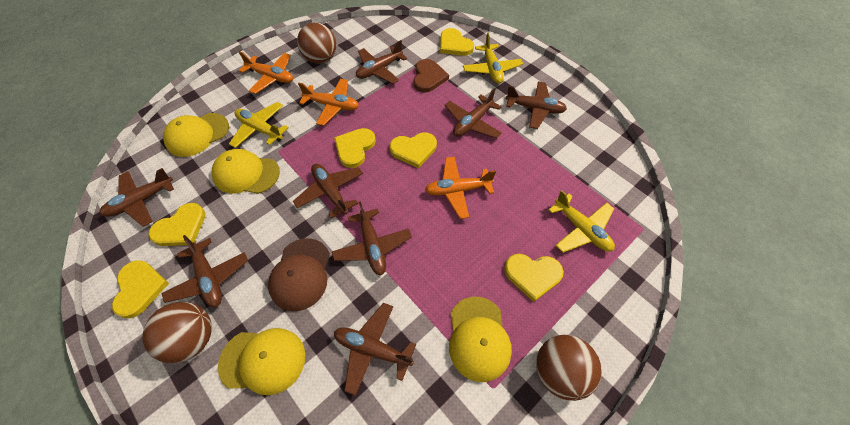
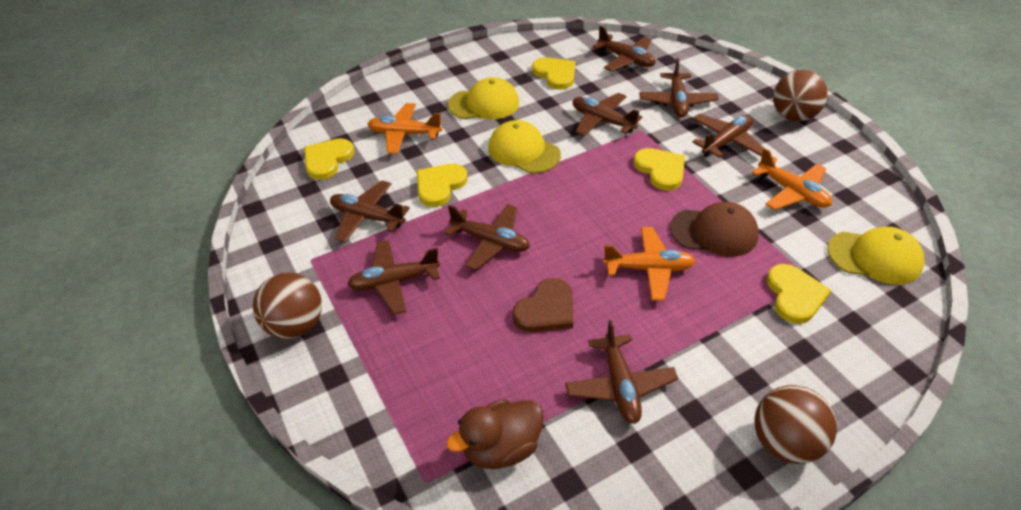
brown duck: none = 0 -> [446,399,544,469] = 1
yellow cap: [163,113,229,157] [212,149,280,194] [218,328,305,395] [449,296,512,382] = 4 -> [448,77,519,120] [488,120,561,174] [827,226,924,285] = 3
yellow heart: [112,260,169,318] [148,203,205,246] [334,128,376,168] [389,132,437,168] [440,28,474,56] [504,254,564,302] = 6 -> [304,138,354,180] [416,164,468,207] [532,57,575,90] [634,148,685,191] [767,264,831,324] = 5
yellow plane: [229,102,289,148] [463,33,523,84] [548,190,615,253] = 3 -> none = 0

